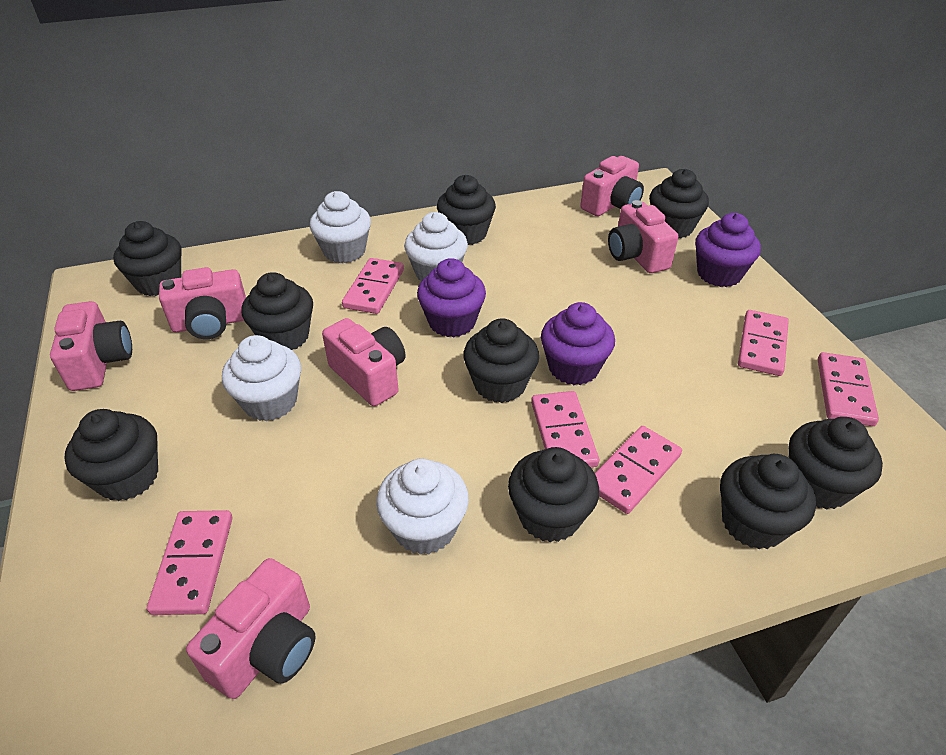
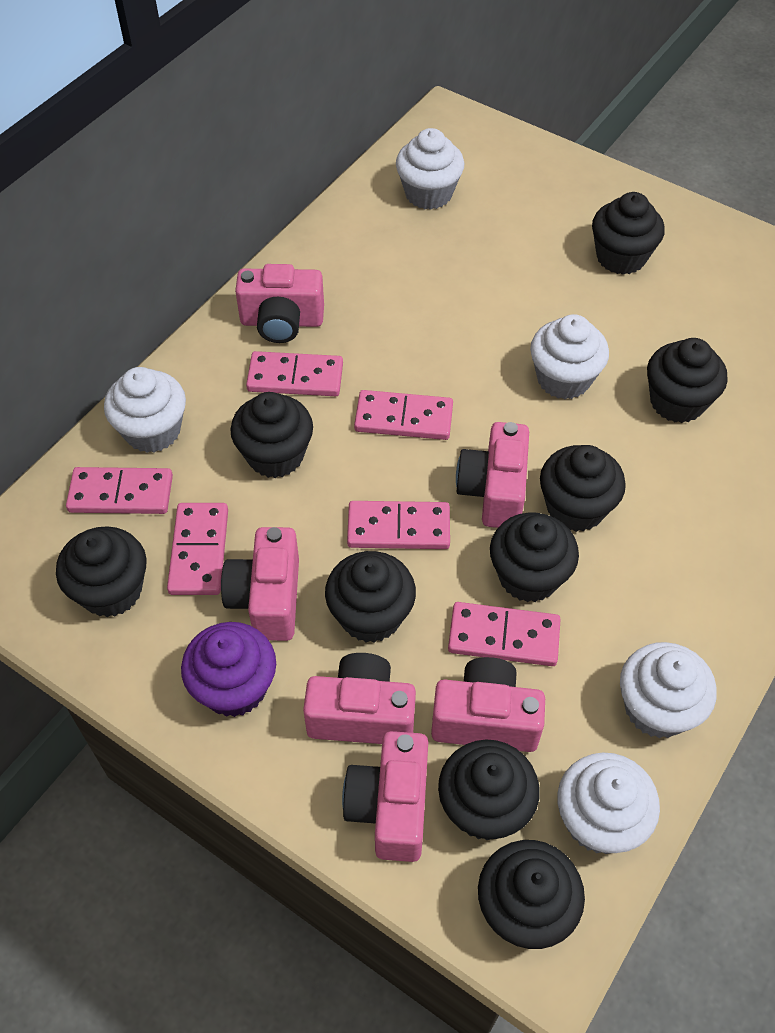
purple cupcake: [417,258,486,337] [541,302,615,385] [695,213,761,287] = 3 -> [181,622,276,717] = 1
white cupcake: [222,335,301,421] [310,191,371,263] [376,459,469,555] [404,212,468,281] = 4 -> [104,367,186,453] [396,128,464,210] [530,314,609,399] [557,752,660,854] [620,642,717,738] = 5

